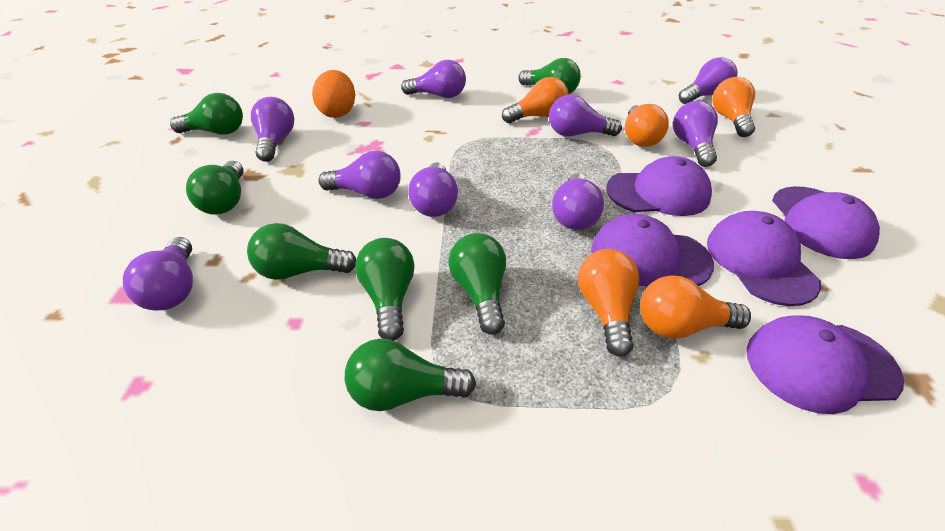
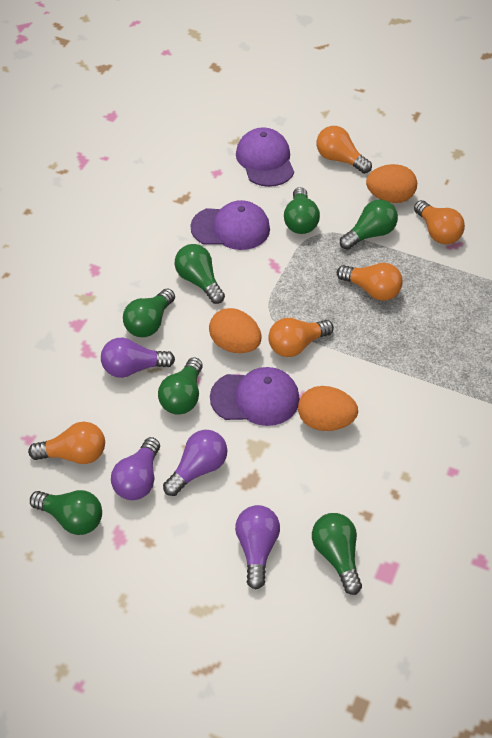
orange egg: [312,70,355,118] = 1 -> [209,308,262,353] [298,386,358,431] [366,164,417,203] = 3
purple cap: [591,214,714,286] [606,156,712,216] [707,211,821,306] [747,315,904,414] [772,186,880,259] = 5 -> [190,200,270,250] [210,367,300,426] [236,127,294,187] = 3
purple light bulb: [123,237,193,310] [251,97,294,162] [318,151,401,199] [401,60,466,98] [408,162,458,217] [549,94,622,137] [552,173,604,230] [673,101,718,167] [679,57,738,104] = 9 -> [101,338,175,378] [111,437,160,500] [163,430,227,496] [235,505,280,590] = 4

